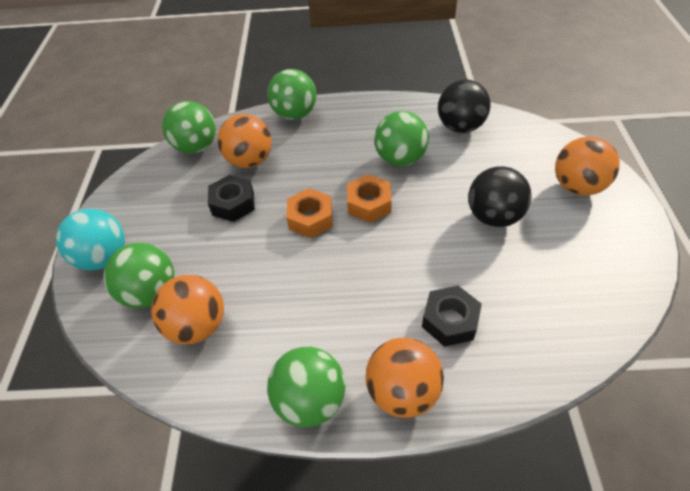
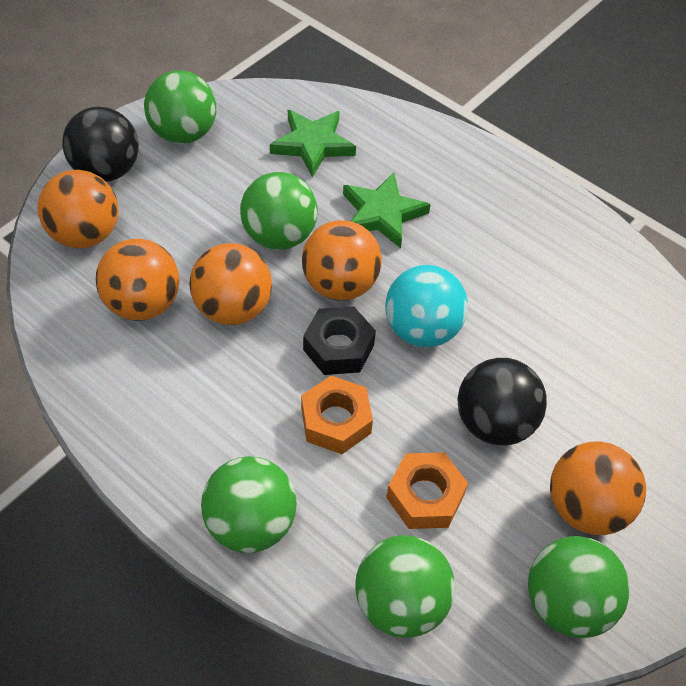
black nut: [208,175,255,222] [422,286,482,347] = 2 -> [303,307,376,375] = 1
green star: none = 0 -> [270,110,356,178] [343,173,431,248] = 2
orange ball: [151,275,224,345] [217,114,272,168] [366,338,444,418] [555,137,620,196] = 4 -> [38,170,119,248] [96,239,180,321] [189,243,272,325] [302,220,382,300] [550,441,646,535] = 5

